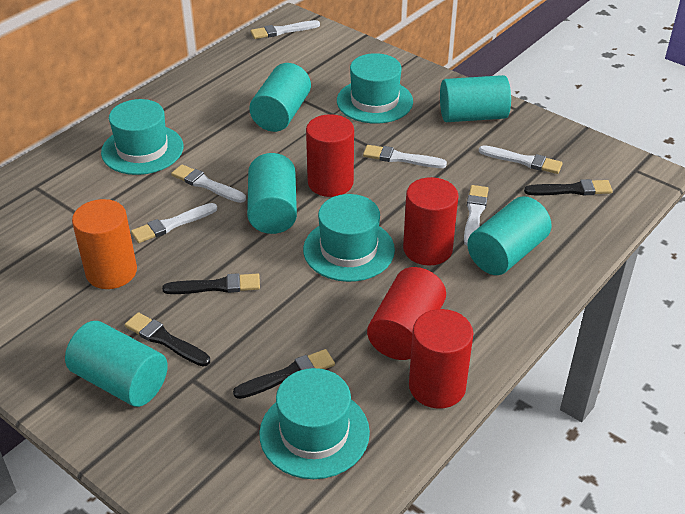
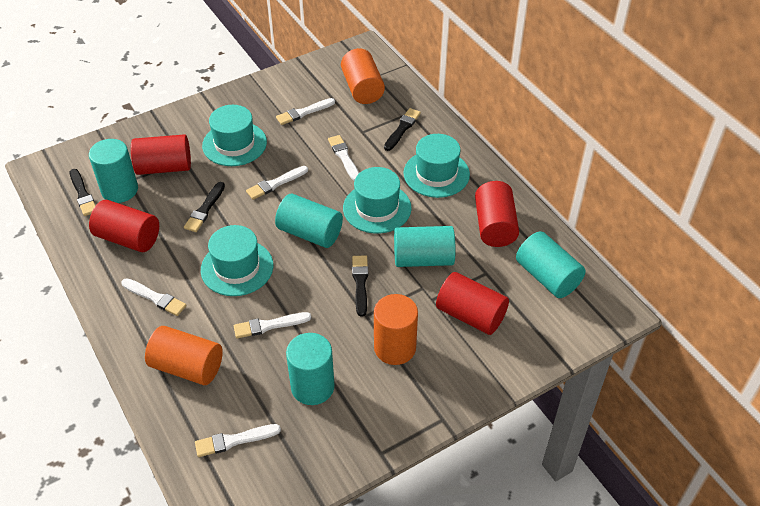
orange cylinder: [72,199,137,289] = 1 -> [145,326,223,385] [341,48,385,104] [374,294,418,365] = 3

